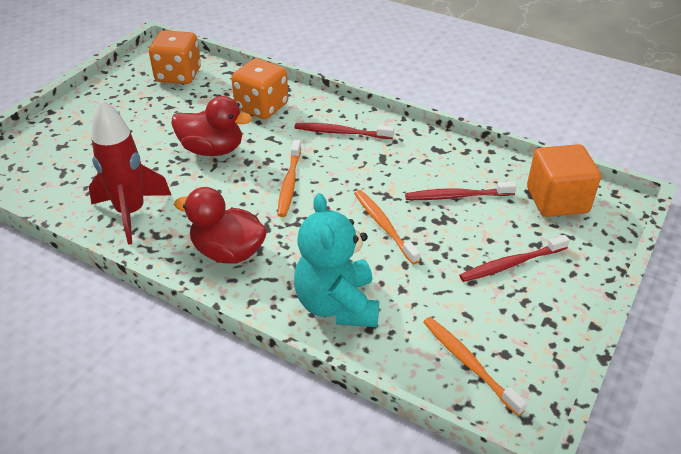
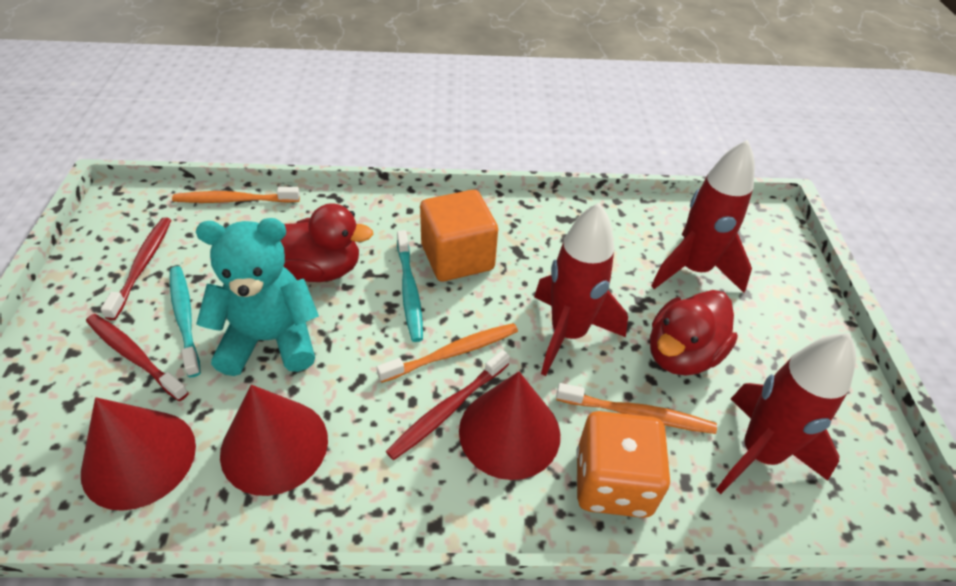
orange dice: [149,30,201,84] [231,58,288,119] = 2 -> [576,411,671,518] = 1
red cone: none = 0 -> [81,397,196,511] [220,385,328,496] [459,372,560,480] = 3
red rocket: [89,99,171,245] = 1 -> [534,203,628,376] [651,140,755,293] [716,333,856,494] = 3
turquoise toothbrush: none = 0 -> [170,266,201,377] [397,230,423,342] = 2

